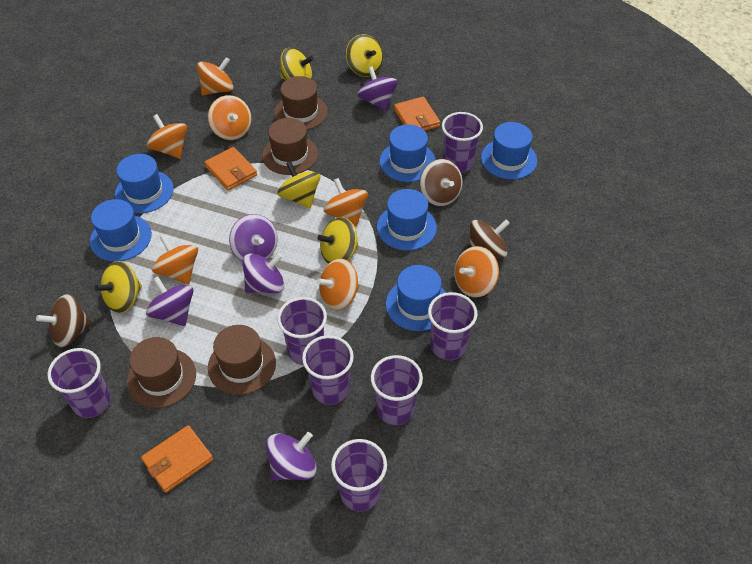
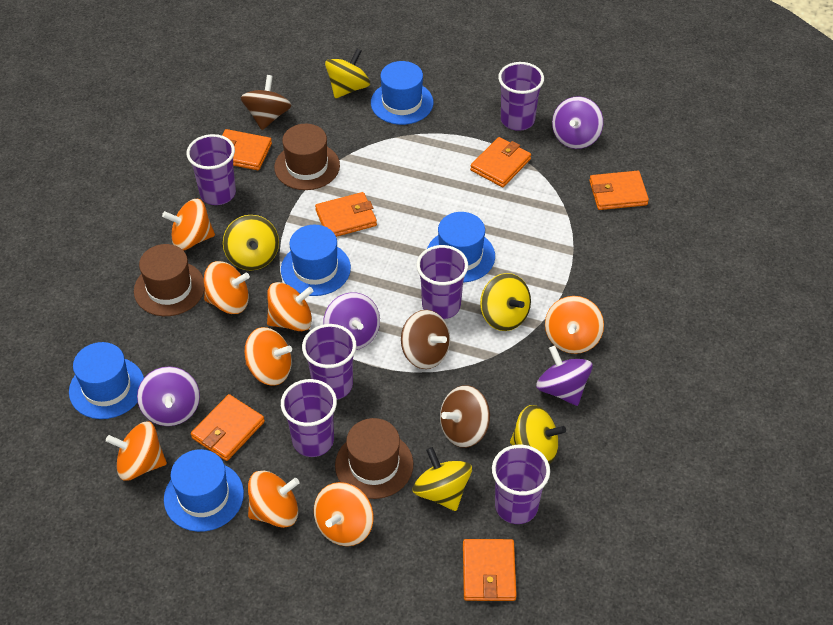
blue hat: [90,199,152,262] [115,154,174,213] [377,189,437,251] [380,124,436,182] [386,265,446,331] [481,122,537,180] = 6 -> [69,342,144,419] [164,449,244,532] [281,225,351,296] [371,61,433,125] [427,212,495,283] = 5
brown hat: [127,337,196,408] [208,325,276,395] [262,118,318,175] [274,76,328,130] = 4 -> [134,244,205,316] [274,124,340,190] [335,418,413,499] = 3
orange spinning top: [147,114,188,159] [152,235,198,284] [197,57,233,96] [208,95,252,140] [317,259,359,310] [324,178,368,227] [454,246,499,298] = 7 -> [106,421,167,481] [162,199,215,250] [204,261,250,314] [245,327,292,386] [248,471,299,528] [267,282,314,331] [314,482,373,546] [545,296,604,354] = 8
orange wallet: [141,425,213,493] [204,147,257,191] [394,96,440,131] = 3 -> [191,394,265,461] [222,129,272,170] [315,192,377,237] [463,539,517,601] [470,137,531,187] [589,171,649,210] = 6
purple cup: [48,348,111,418] [277,297,327,365] [302,335,354,405] [331,439,387,512] [371,355,423,425] [428,292,477,360] [442,112,483,173] = 7 -> [187,134,236,205] [281,379,337,457] [302,324,357,400] [416,245,468,319] [492,445,550,524] [498,62,544,131] = 6
purple spinning top: [146,276,194,326] [229,214,278,261] [242,253,284,293] [266,432,316,480] [357,66,398,111] = 5 -> [137,366,200,426] [323,292,380,350] [536,346,593,406] [552,96,603,149] = 4

